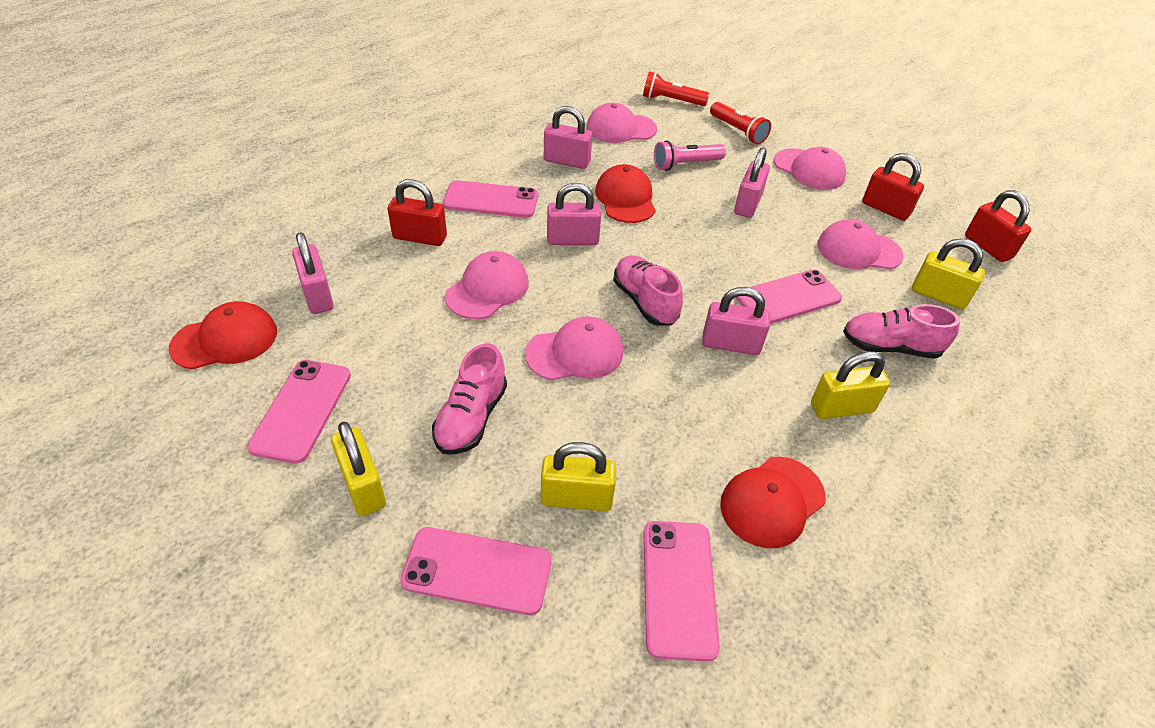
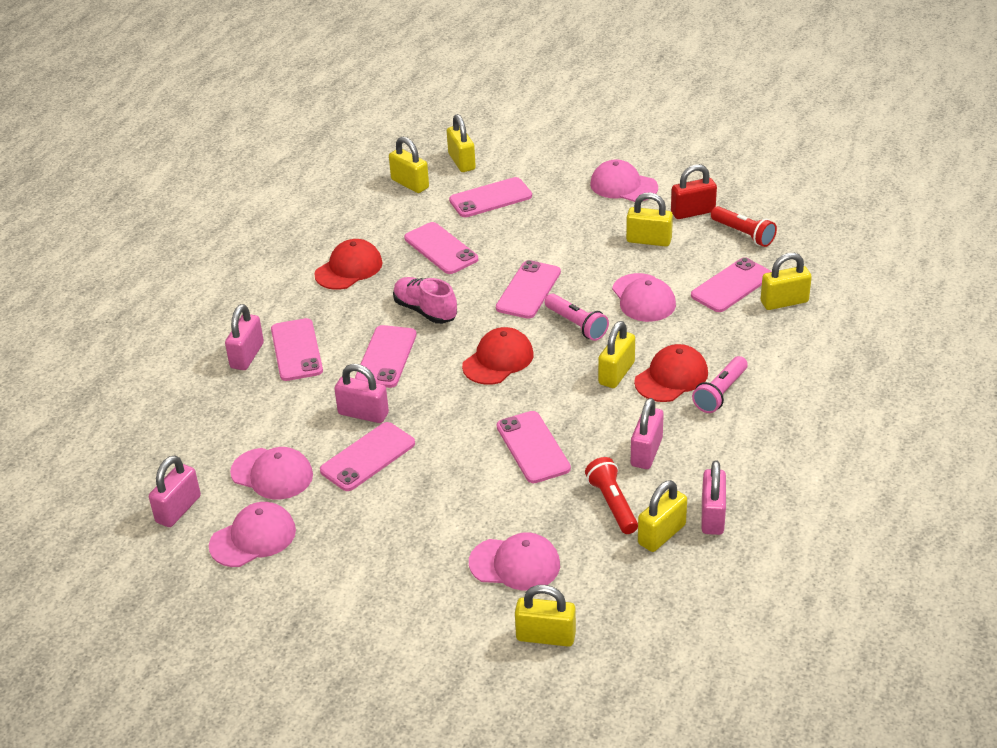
pink flashlight: [654,140,726,171] = 1 -> [545,294,609,341] [692,356,748,413] = 2
pink phone: [247,360,351,464] [400,527,552,615] [443,180,538,218] [644,521,720,662] [736,270,842,324] = 5 -> [271,318,323,381] [320,422,415,491] [355,325,416,388] [404,222,478,274] [449,177,532,217] [496,260,561,319] [497,411,571,483] [691,257,772,312] = 8
pink shoe: [432,343,507,455] [613,255,683,326] [843,304,960,359] = 3 -> [393,277,457,324] = 1
red padlock: [388,179,447,246] [862,153,924,221] [965,190,1031,262] = 3 -> [671,164,717,219] = 1
yellow padlock: [331,422,386,516] [541,442,617,511] [811,351,890,419] [912,238,985,309] = 4 -> [389,137,429,193] [447,114,476,172] [515,585,576,647] [598,321,635,388] [626,192,673,246] [638,480,687,552] [761,253,812,310] = 7

